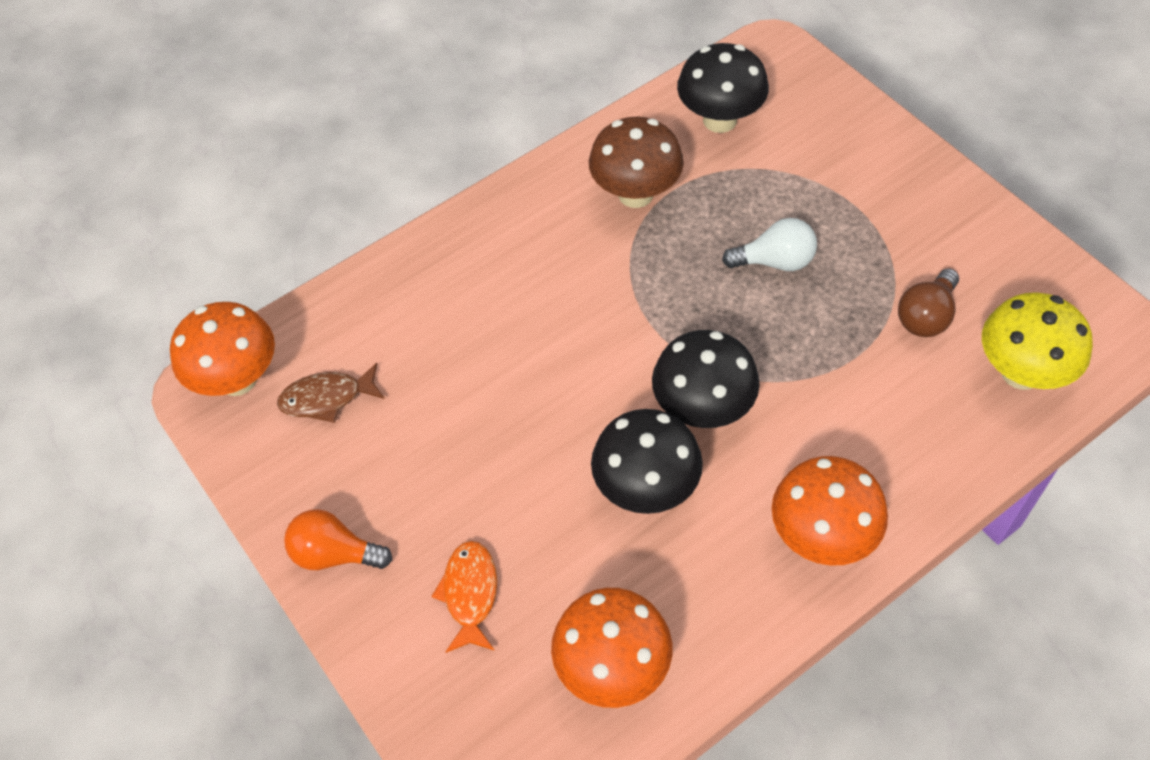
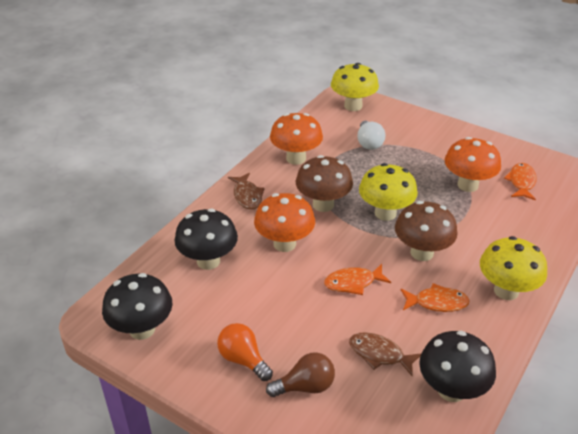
brown fish: [277,363,385,423] = 1 -> [228,173,265,210] [349,332,422,376] = 2
brown mushroom: [589,117,684,208] = 1 -> [296,155,353,212] [395,201,458,261] = 2
orange fish: [431,541,497,653] = 1 -> [324,264,391,295] [401,283,470,312] [504,163,537,200] = 3
yellow mushroom: [982,292,1093,390] = 1 -> [331,63,379,111] [359,163,418,221] [480,236,547,300] = 3

